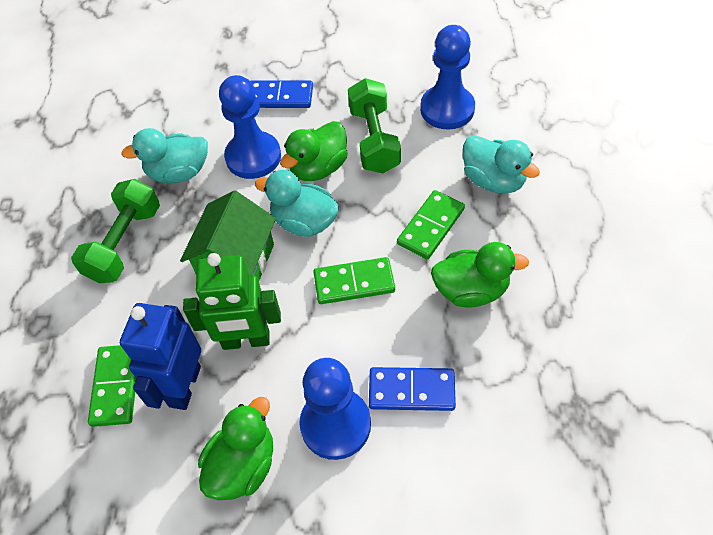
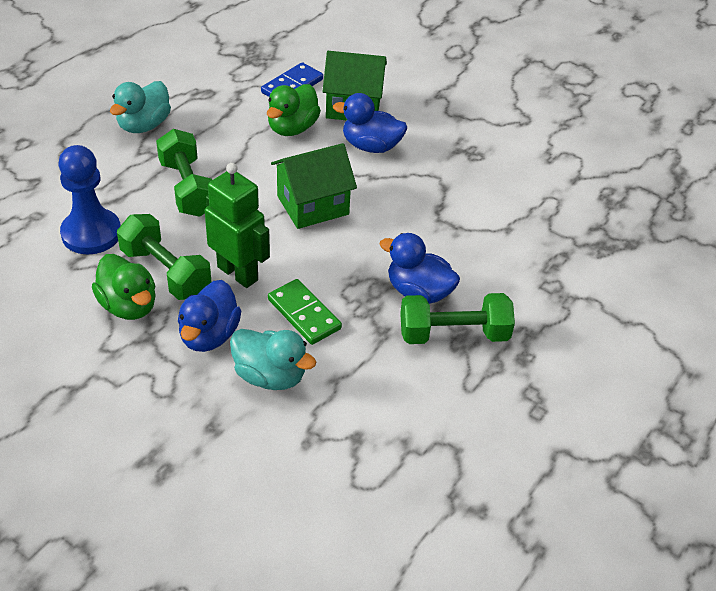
blue domino: [250,80,313,108] [369,367,456,411] = 2 -> [261,62,323,97] = 1
blue duck: none = 0 -> [178,280,242,352] [333,93,407,153] [379,233,460,304] = 3
blue pawn: [219,75,281,179] [299,358,371,460] [420,25,475,130] = 3 -> [58,145,121,254] = 1
blue robot: [120,303,201,410] = 1 -> none = 0
green domino: [88,345,136,427] [313,257,395,304] [397,190,465,259] = 3 -> [268,279,342,345] = 1
green duck: [198,397,273,500] [280,121,348,181] [431,242,529,308] = 3 -> [92,254,156,320] [267,84,321,136] = 2
green dumbbell: [71,179,160,283] [348,78,401,173] = 2 -> [117,214,211,300] [156,129,212,217] [400,293,515,344] = 3
green house: [180,190,276,281] = 1 -> [271,143,357,229] [322,51,387,120] = 2
turquoise duck: [121,128,208,183] [255,170,339,237] [463,135,540,194] = 3 -> [110,81,171,133] [230,329,316,390] = 2

